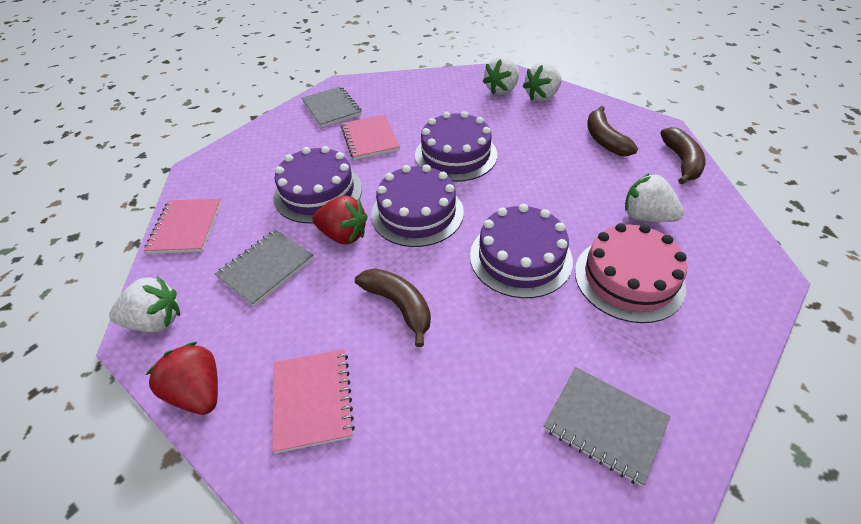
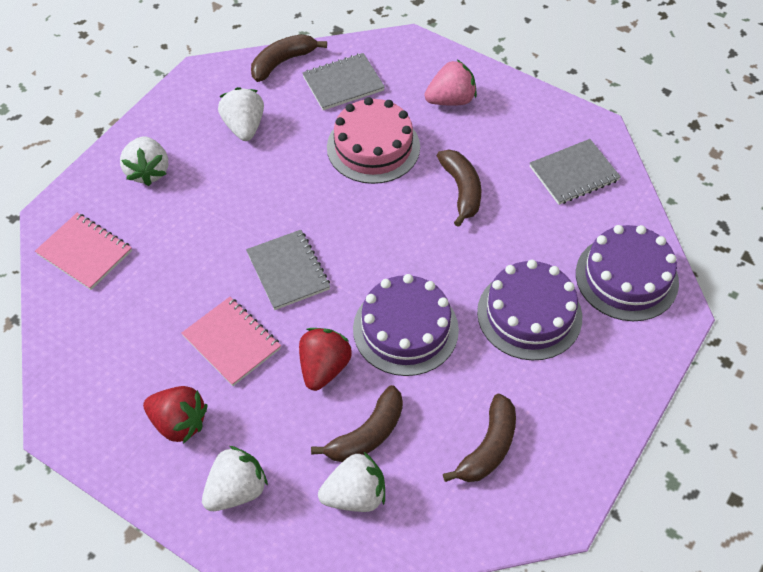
brown banana: [355,268,431,347] [587,106,638,156] [660,127,705,184] = 3 -> [251,34,327,82] [311,385,403,462] [437,149,482,227] [443,394,516,482] = 4
pink notebook: [144,199,222,254] [272,349,355,453] [341,114,400,160] = 3 -> [35,213,132,290] [181,297,281,386] = 2
pink strawberry: none = 0 -> [424,60,477,106] = 1
purple cake: [273,146,362,224] [371,164,464,247] [415,111,497,182] [470,204,573,298] = 4 -> [353,274,459,376] [477,260,582,361] [576,225,679,321] = 3

